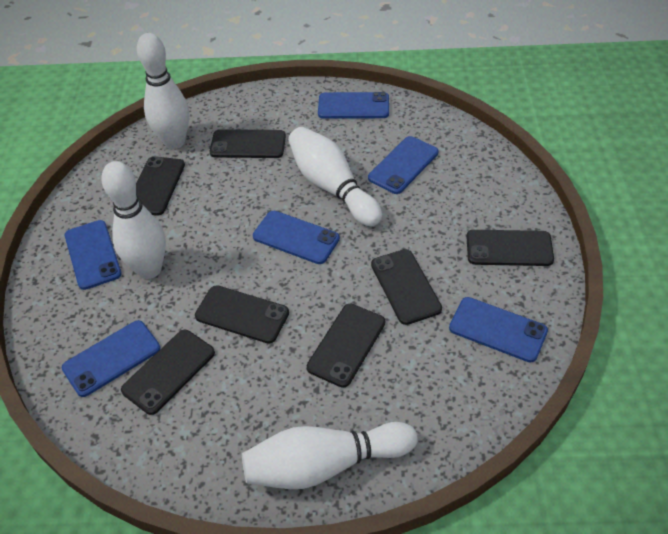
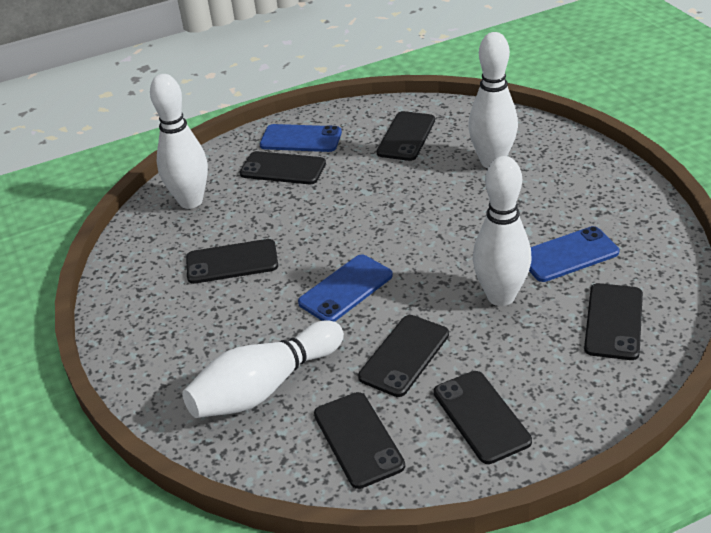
blue phone: [62,320,160,397] [65,220,122,290] [253,211,340,264] [318,92,389,119] [368,136,438,194] [449,297,548,362] = 6 -> [260,124,342,152] [298,255,393,322] [529,226,619,282] = 3

